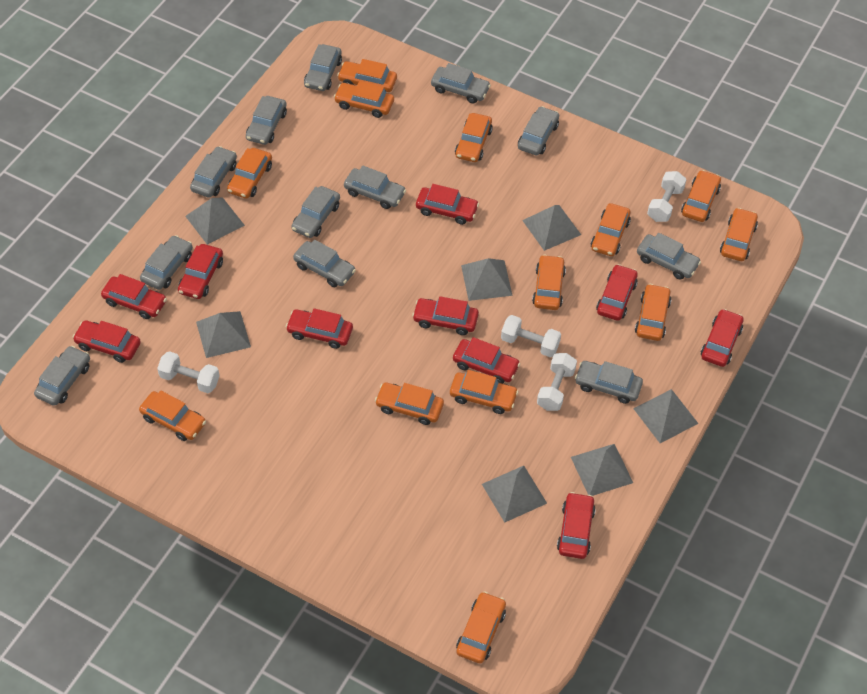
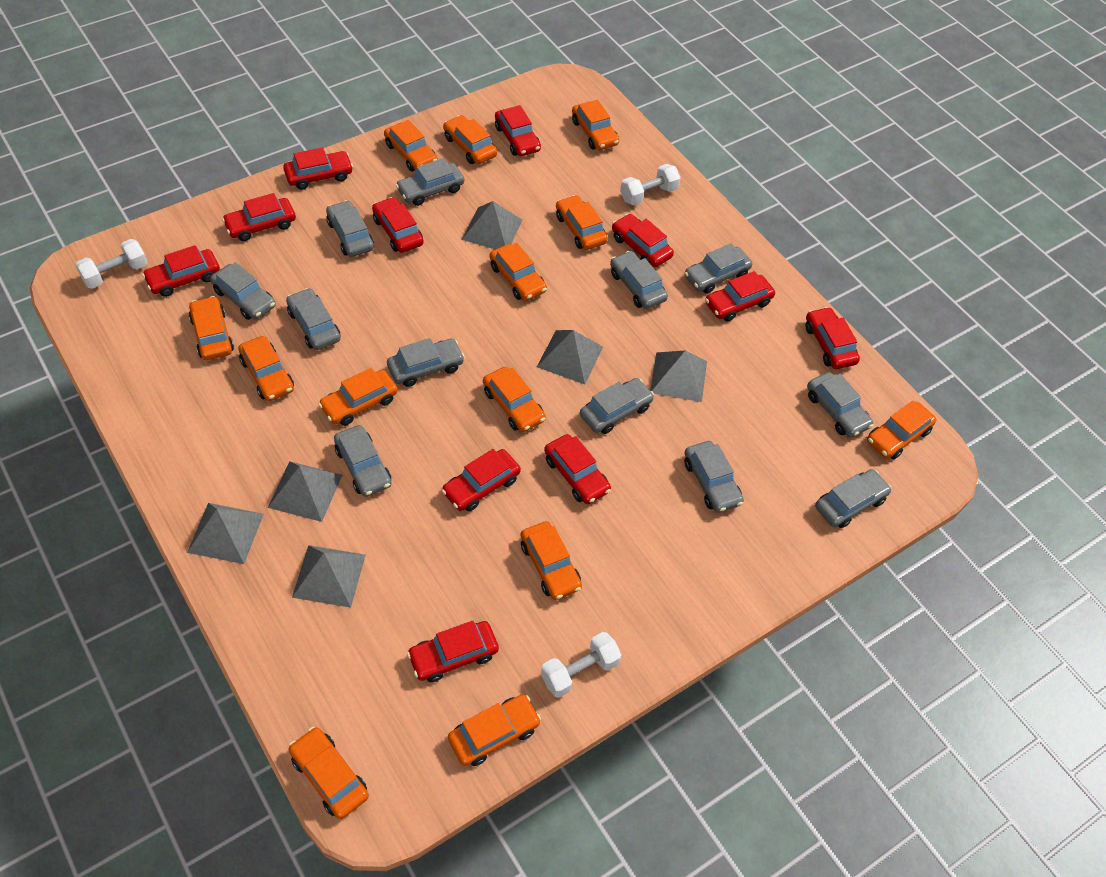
grey pyramid: [185,197,245,245] [196,311,251,358] [461,258,513,301] [482,466,547,523] [522,205,581,251] [571,444,633,496] [633,389,699,443] = 7 -> [187,503,264,564] [268,461,342,522] [292,545,366,608] [462,201,522,249] [537,330,603,384] [650,351,707,402] = 6
red car: [73,320,141,363] [101,274,167,319] [178,244,223,299] [286,308,353,349] [412,296,479,335] [416,184,479,225] [453,337,520,384] [557,492,596,559] [596,264,638,321] [701,309,744,367] = 10 -> [142,245,220,297] [222,193,296,241] [283,147,353,190] [372,197,424,253] [407,621,499,683] [442,449,521,511] [495,105,541,156] [544,434,611,504] [612,214,674,267] [705,271,775,322] [805,307,860,369] = 11
white dumbbell: [157,351,219,393] [501,315,561,357] [537,353,577,411] [647,171,687,222] = 4 -> [75,239,147,289] [541,632,621,698] [620,164,681,205] = 3

